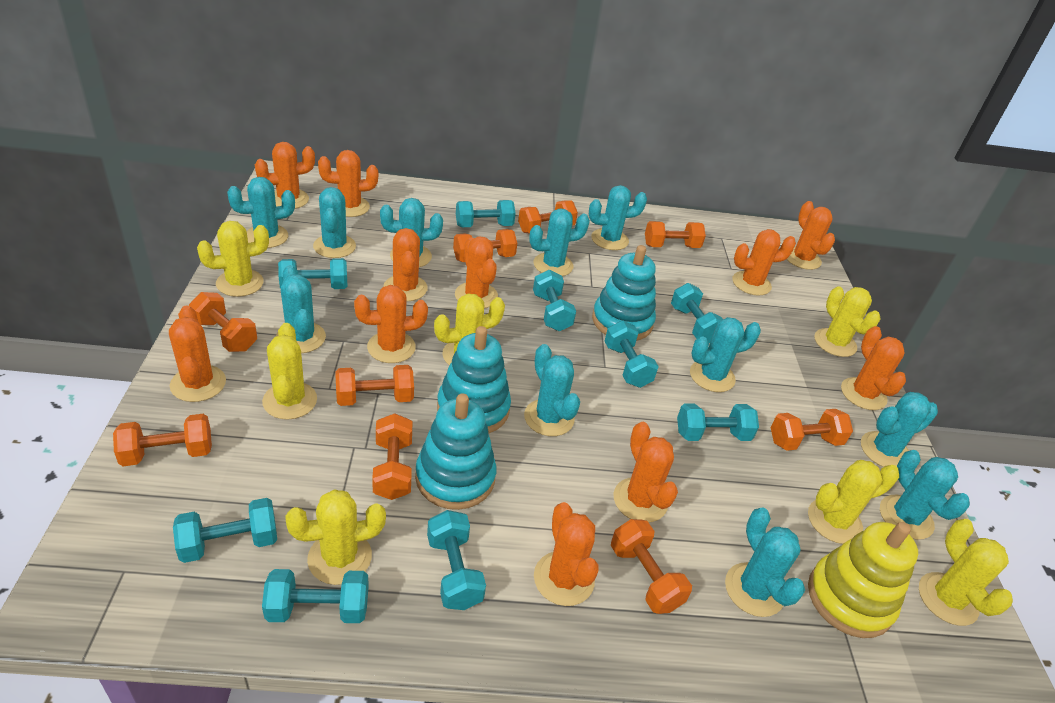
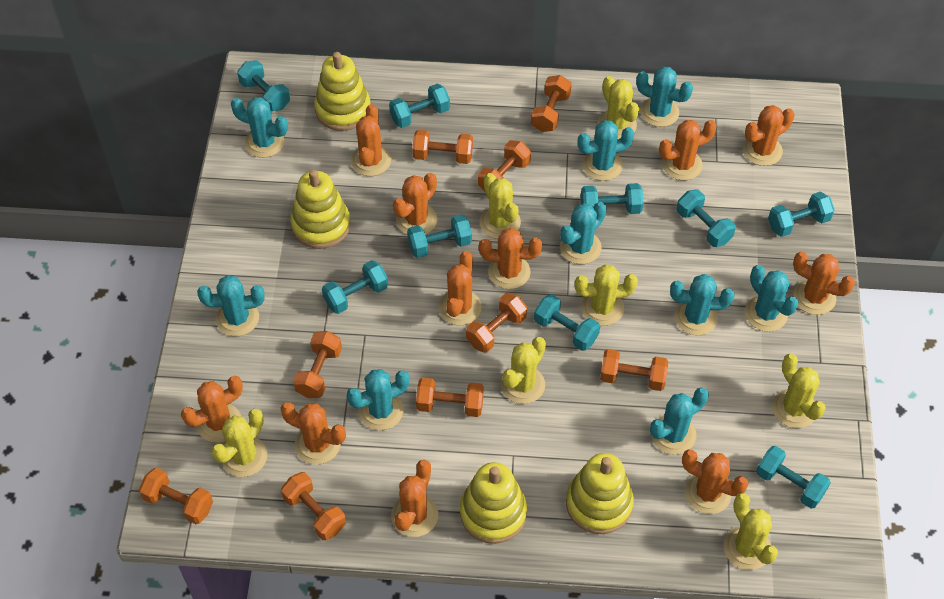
turquoise cactus: [227,177,295,248] [276,265,326,353] [313,187,356,258] [380,198,443,267] [524,344,580,436] [529,209,590,276] [589,185,647,250] [690,317,761,392] [725,507,805,617] [861,392,938,467] [880,450,970,540] = 11 -> [197,275,265,336] [231,97,288,158] [347,369,409,430] [560,202,607,264] [577,120,634,181] [636,67,693,127] [650,387,709,455] [670,274,735,335] [745,265,799,332] = 9
turquoise stacking toy: [415,393,496,510] [437,326,511,433] [592,245,656,341] = 3 -> none = 0
yellow stacking toy: [808,522,918,638] = 1 -> [291,170,351,249] [314,52,370,131] [460,462,527,544] [566,453,634,534] = 4

